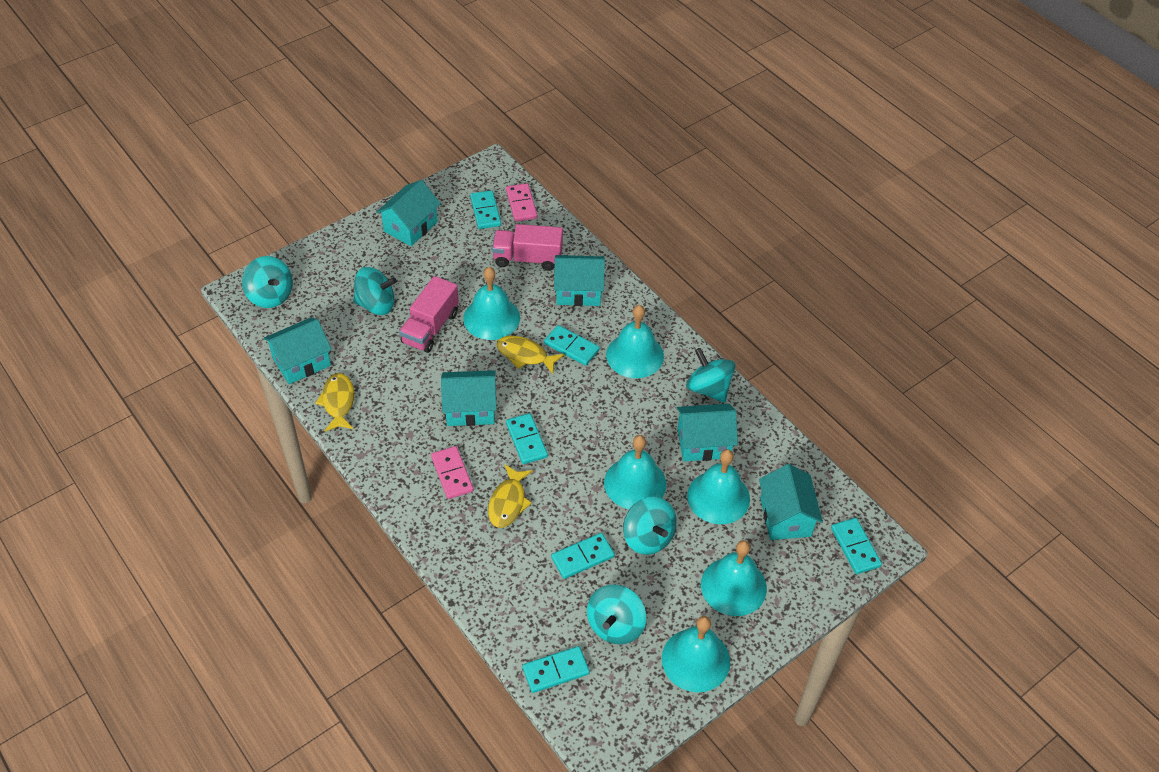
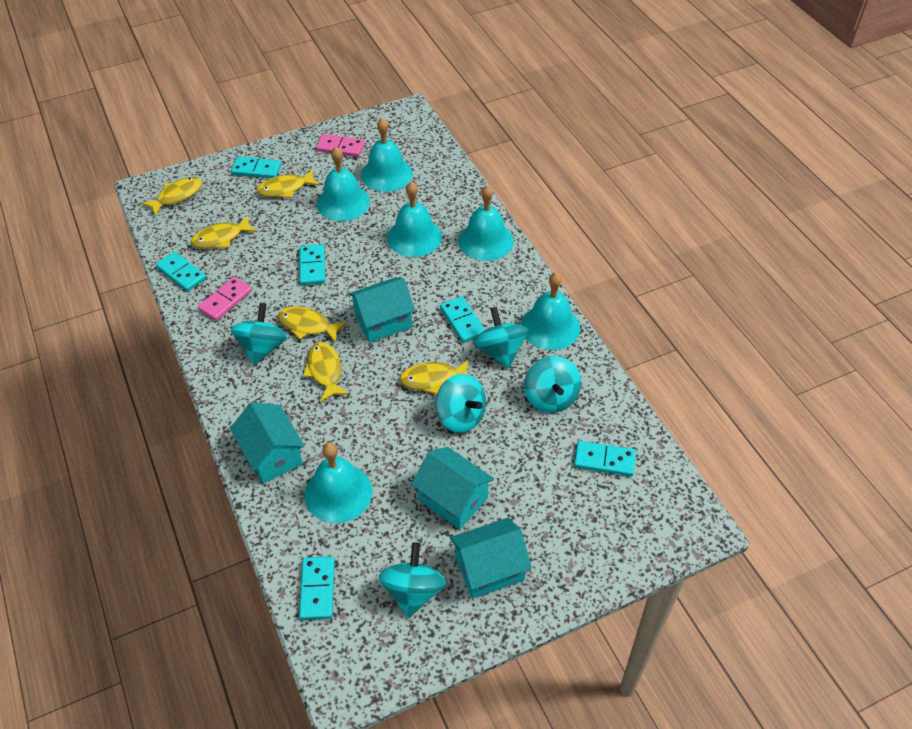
pink truck: [399,276,459,353] [492,224,563,271] = 2 -> none = 0
turquoise house: [263,318,332,384] [376,180,441,246] [441,370,497,426] [554,255,605,306] [677,404,738,461] [759,464,823,540] = 6 -> [230,402,305,483] [348,277,415,343] [411,447,494,529] [450,518,532,599] = 4
yellow fish: [315,373,354,432] [488,464,533,528] [496,336,564,374] = 3 -> [141,177,202,216] [191,215,257,248] [257,169,320,198] [277,306,347,342] [303,342,349,402] [399,359,469,394] = 6

